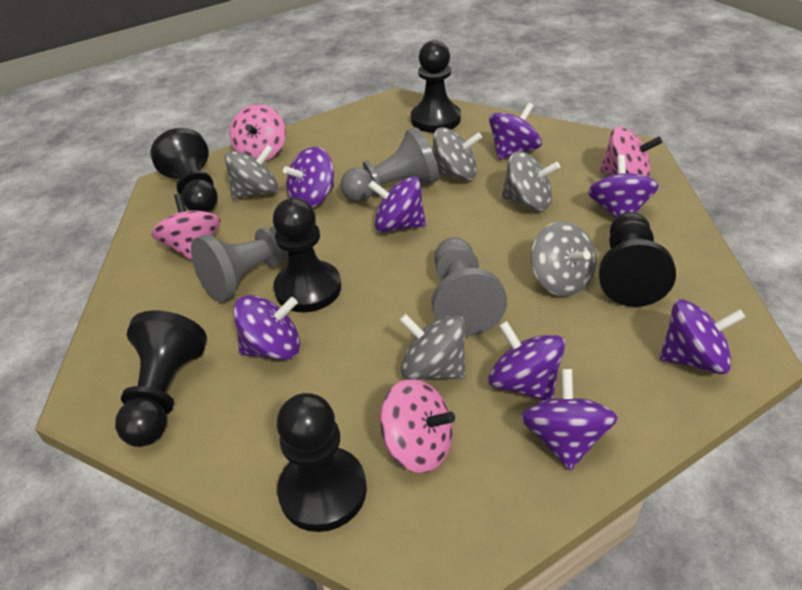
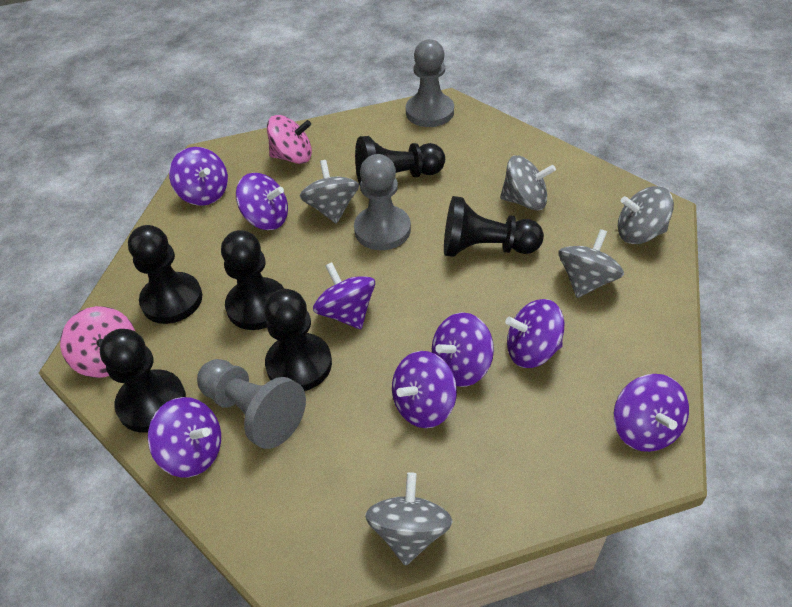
pink spinning top: [151,194,221,262] [230,104,286,161] [380,379,455,473] [600,126,662,177] = 4 -> [60,306,135,378] [267,115,312,164] = 2

